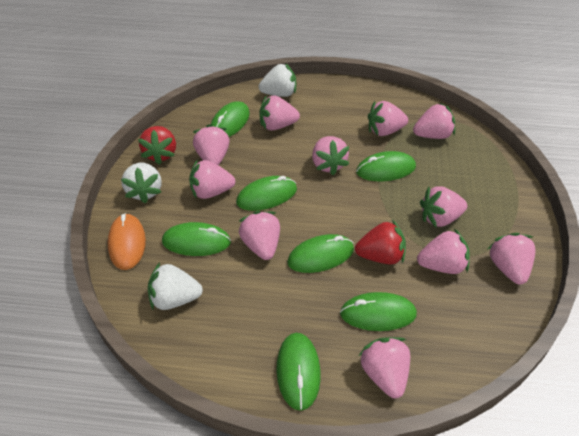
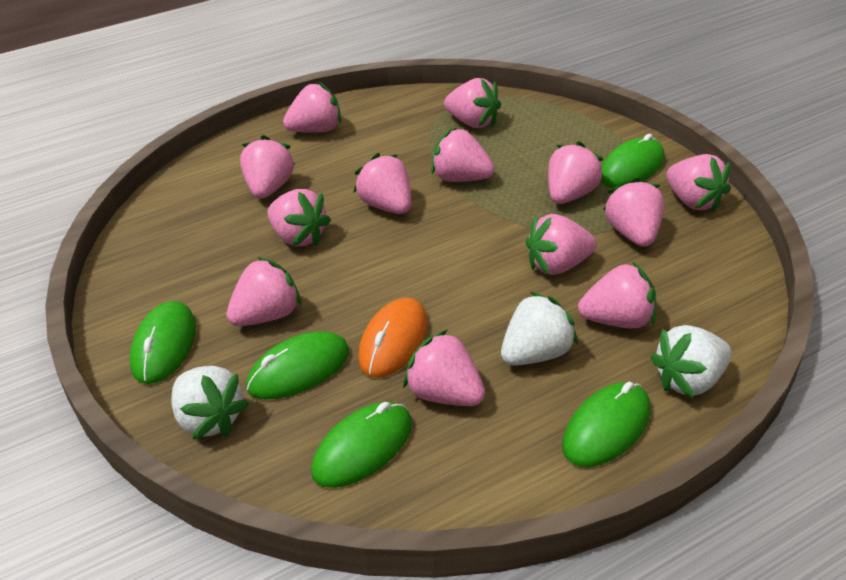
green mouse: [162,222,231,256] [211,101,250,137] [236,176,297,211] [276,333,321,411] [287,234,354,273] [340,292,417,331] [356,151,416,181] = 7 -> [130,301,196,384] [246,331,349,399] [311,402,412,488] [562,382,650,467] [600,134,664,188] = 5
pink strawberry: [189,160,235,199] [193,124,230,165] [239,211,280,260] [260,95,300,131] [312,136,349,175] [359,337,410,399] [368,101,408,136] [413,103,455,139] [417,228,470,274] [420,186,467,227] [488,233,535,285] = 11 -> [226,257,302,326] [240,135,295,199] [267,189,331,247] [283,82,341,133] [353,153,411,214] [403,330,485,406] [431,128,495,182] [444,78,501,128] [526,214,597,275] [548,141,604,204] [578,262,656,329] [603,178,664,247] [666,154,731,212] = 13
red strawberry: [138,126,176,165] [355,220,406,265] = 2 -> none = 0

